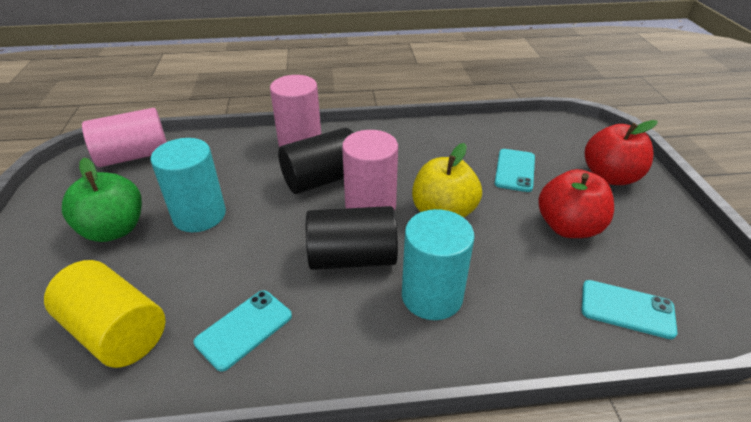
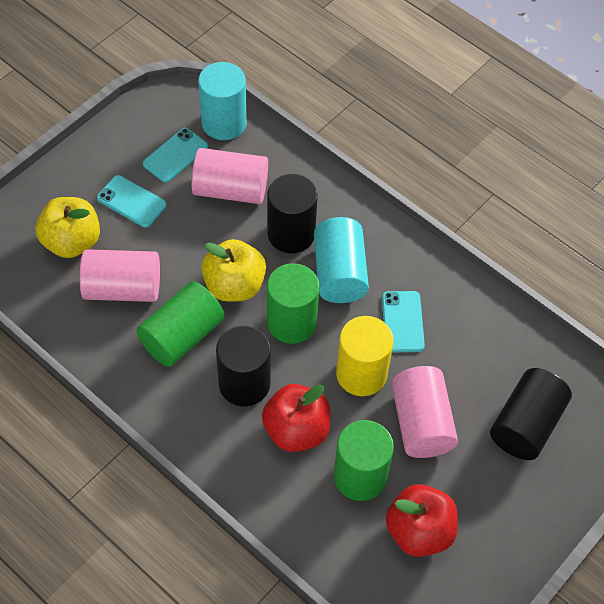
black cylinder: [278,128,353,194] [306,206,398,270] = 2 -> [216,326,270,406] [267,174,318,253] [490,368,572,460] = 3
green apple: [62,157,142,242] = 1 -> none = 0
green cylinder: none = 0 -> [136,281,225,367] [267,263,320,344] [334,420,394,501] = 3
yellow apple: [412,143,482,218] = 1 -> [36,197,100,258] [201,239,266,302] = 2

